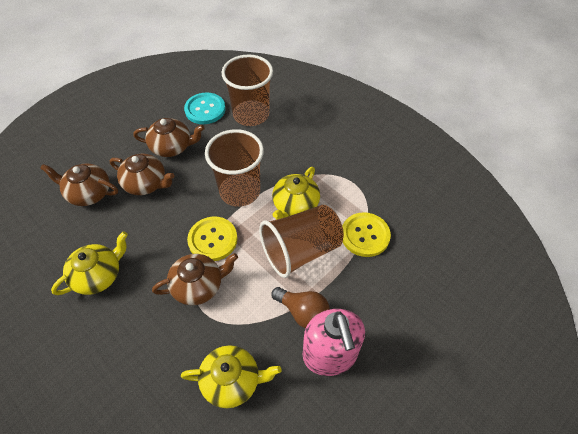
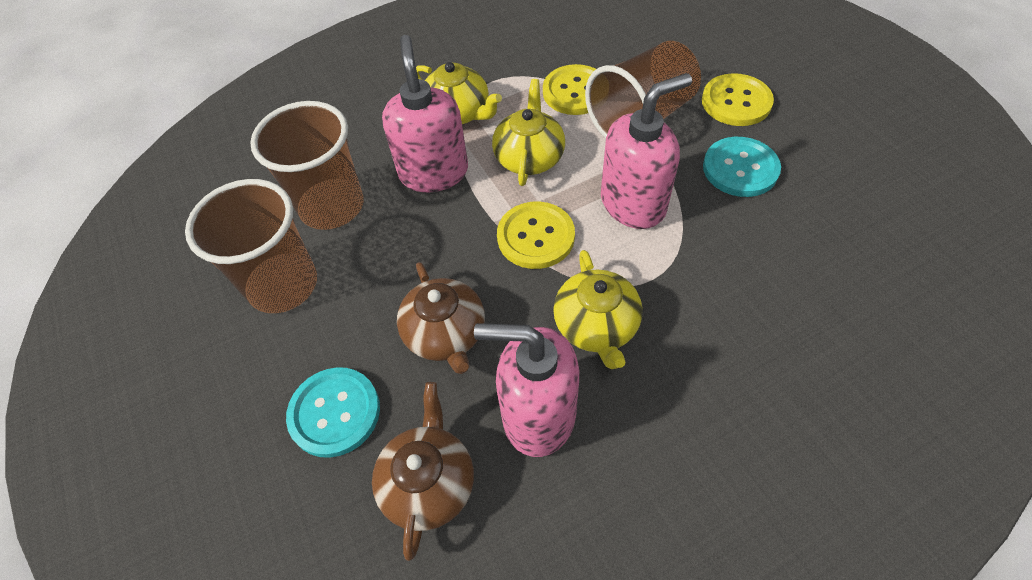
brown light bulb: [271,287,330,329] = 1 -> none = 0
brown teapot: [40,163,118,206] [110,154,174,195] [133,118,205,157] [152,253,238,305] = 4 -> [372,382,474,561] [397,262,485,374] = 2
pink soap dispenser: [303,309,365,376] = 1 -> [382,35,468,192] [474,323,579,457] [601,73,692,229] = 3
turquoise button: [184,93,226,124] = 1 -> [286,367,380,458] [703,137,781,197] = 2
yellow button: [187,217,238,261] [342,212,391,257] = 2 -> [497,201,575,269] [543,64,596,115] [702,73,774,126] = 3

